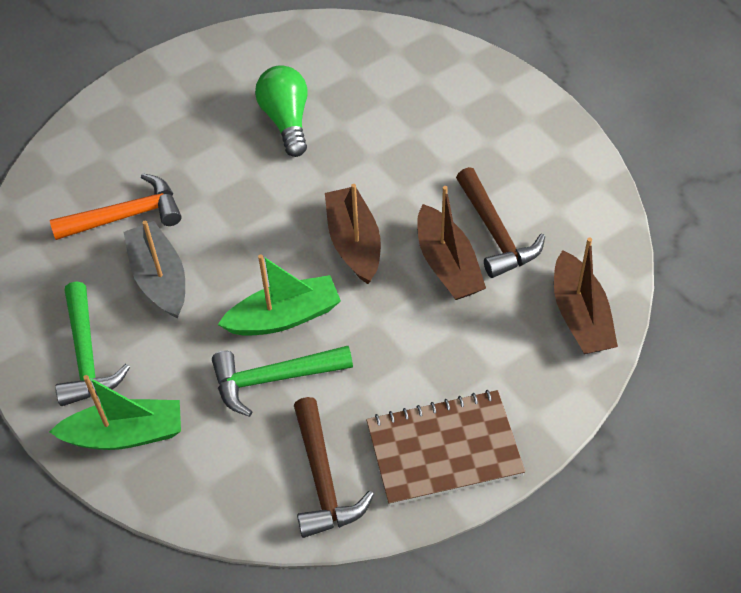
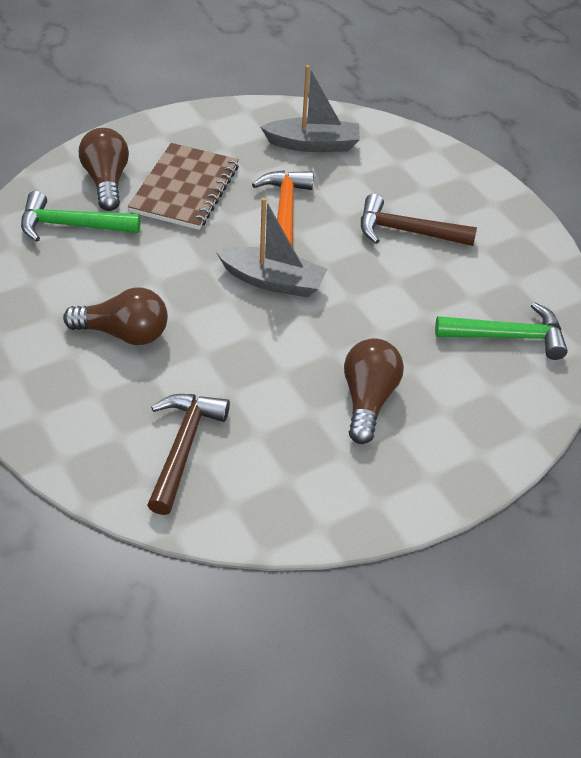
brown boat: [325,184,381,284] [417,186,486,300] [554,237,618,354] = 3 -> none = 0
brown light bulb: none = 0 -> [63,288,168,345] [79,128,129,211] [344,338,404,444] = 3
green boat: [49,375,181,450] [218,254,341,336] = 2 -> none = 0
green light bulb: [255,65,307,157] = 1 -> none = 0
grey boat: [124,220,185,319] = 1 -> [216,198,327,297] [261,65,360,152] = 2

